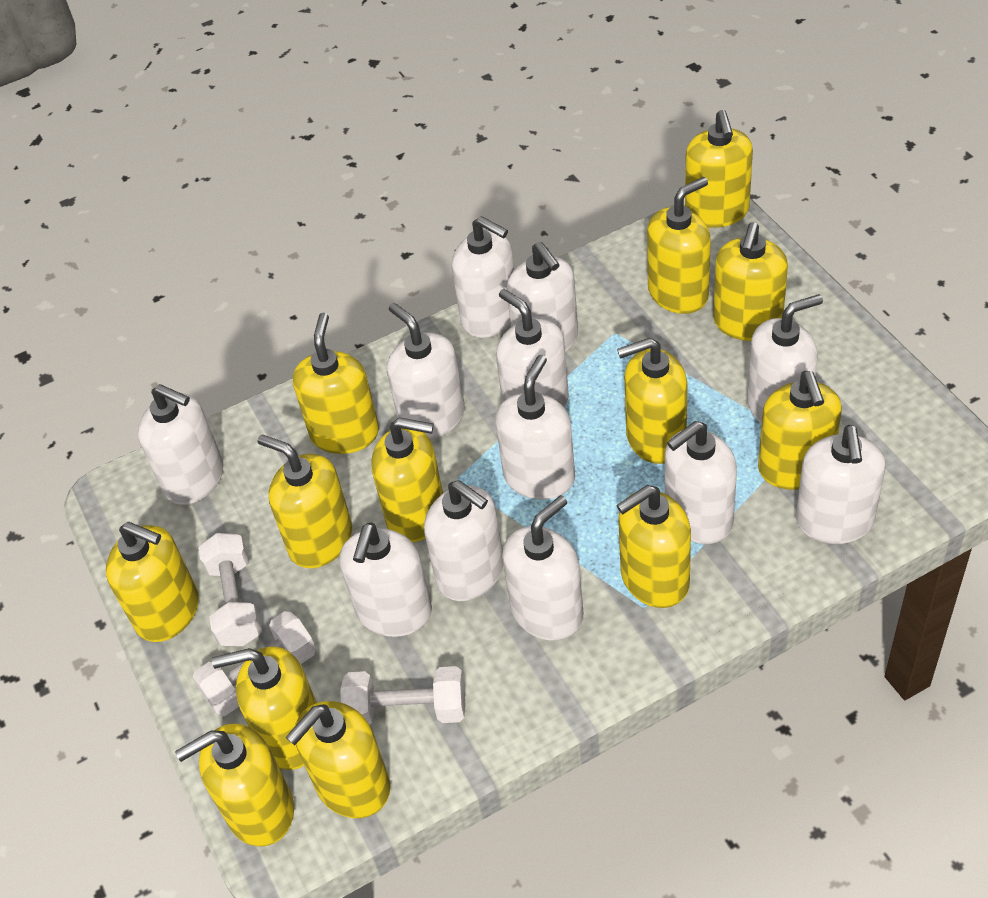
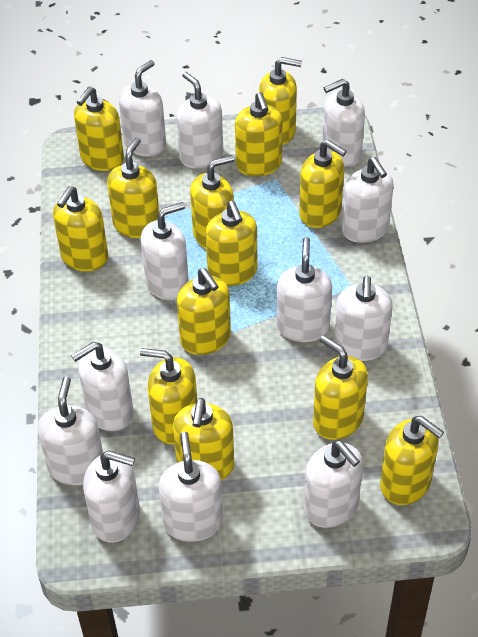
white dumbbell: [193,611,316,716] [198,533,262,646] [340,666,465,725] = 3 -> none = 0

